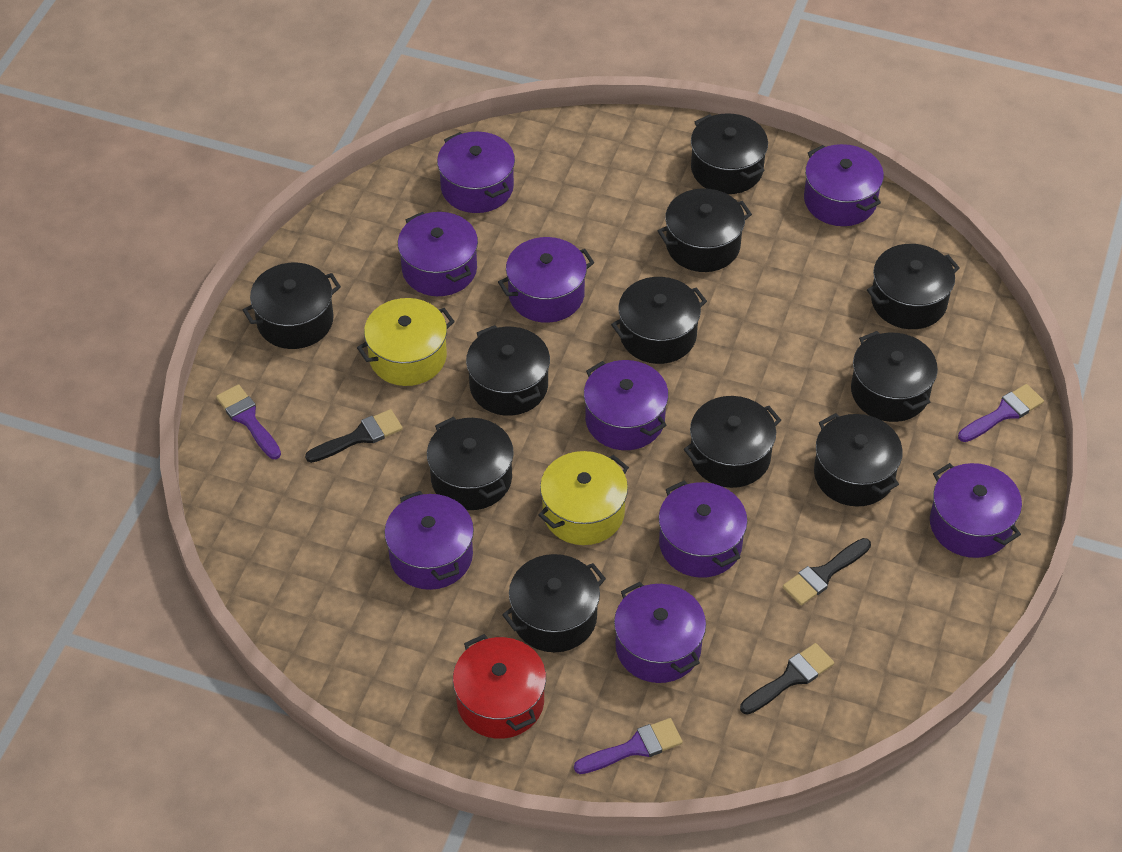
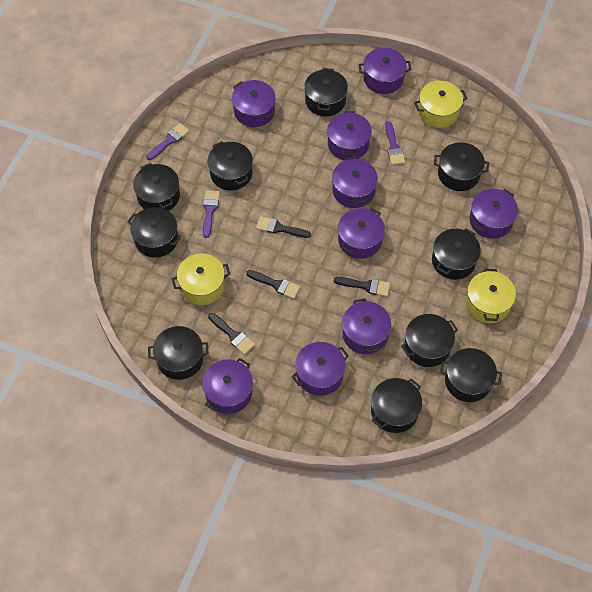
black brush: [305,409,403,463] [740,643,834,715] [783,538,871,605] = 3 -> [208,313,255,355] [246,270,300,299] [256,216,311,238] [334,277,390,296] = 4
black pot: [243,263,341,349] [427,417,514,510] [466,325,550,416] [502,554,606,652] [611,277,707,364] [658,188,752,272] [684,396,781,488] [691,113,768,194] [814,413,903,507] [851,331,938,422] [867,244,960,329] = 11 -> [127,207,181,258] [133,163,180,211] [148,326,208,380] [208,141,253,190] [304,68,348,116] [371,378,422,433] [401,314,458,367] [432,228,481,280] [434,142,489,191] [440,348,502,402] = 10
red pot: [453,634,546,739] = 1 -> none = 0
yellow pot: [357,298,455,386] [538,451,629,545] = 2 -> [172,254,230,305] [414,81,467,128] [465,268,516,323] = 3

